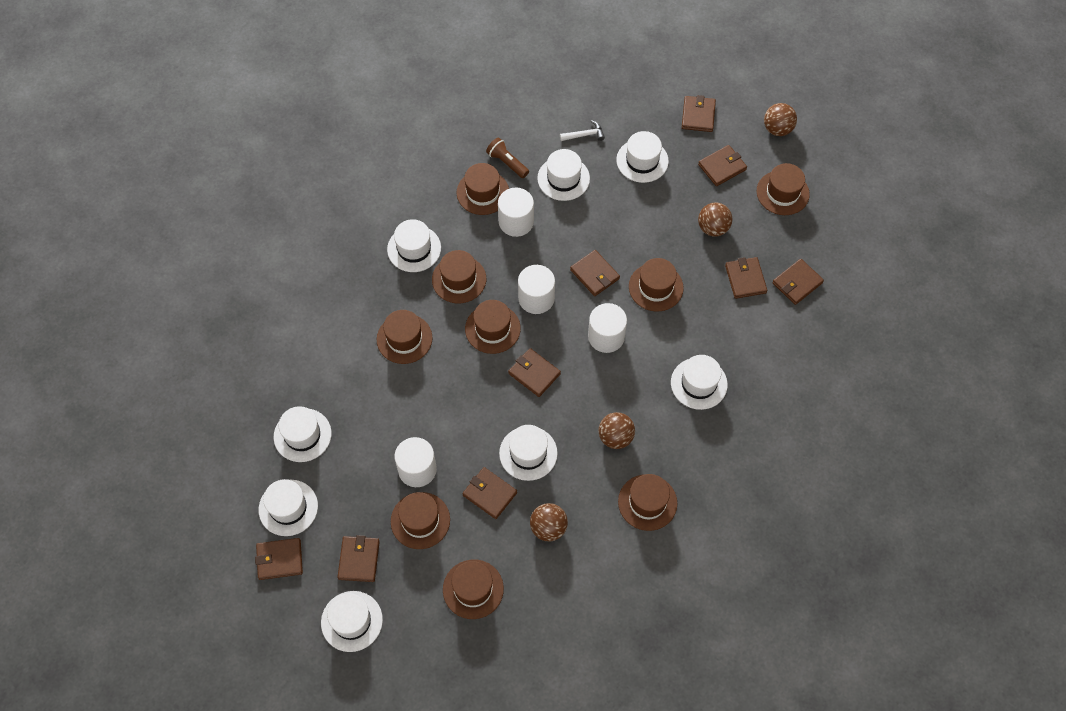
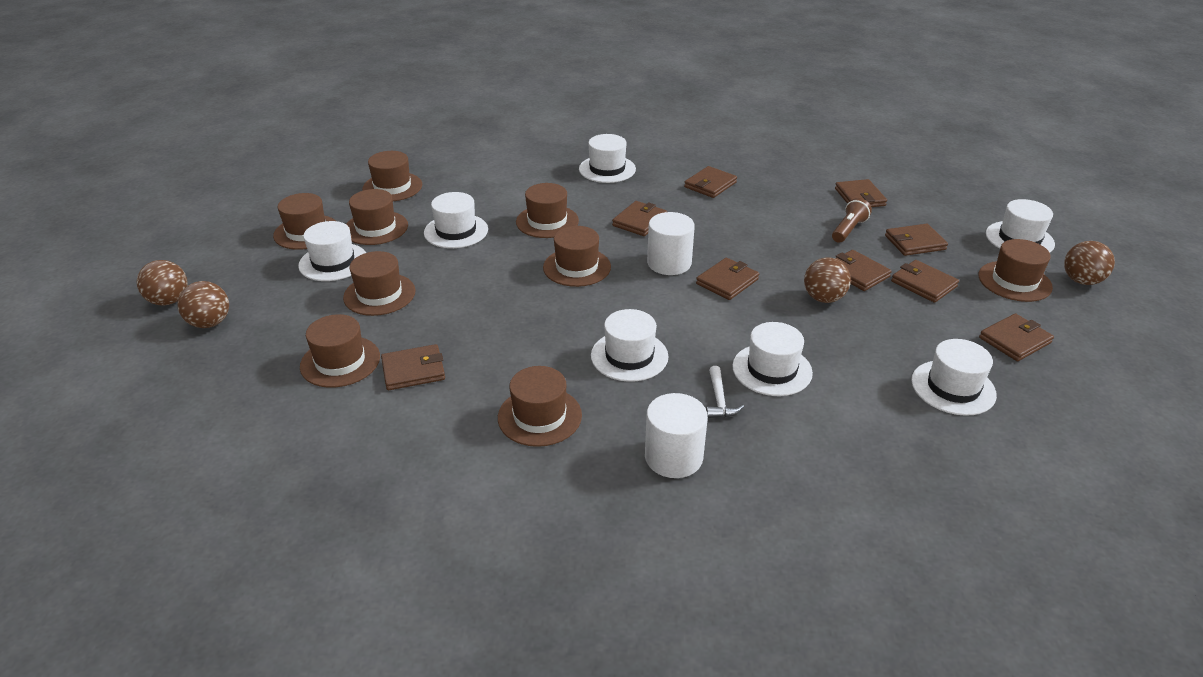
white cylinder: [395,437,437,487] [498,187,534,237] [518,265,555,314] [588,303,627,353] = 4 -> [645,393,708,478] [647,212,695,275] = 2
white hat: [259,479,318,536] [274,406,332,462] [321,591,383,652] [387,219,441,272] [499,425,558,481] [537,149,590,201] [616,131,669,183] [671,355,728,410] = 8 -> [298,221,366,281] [424,192,488,248] [579,134,636,183] [591,309,668,382] [732,322,813,396] [911,339,997,416] [986,199,1055,252] = 7

